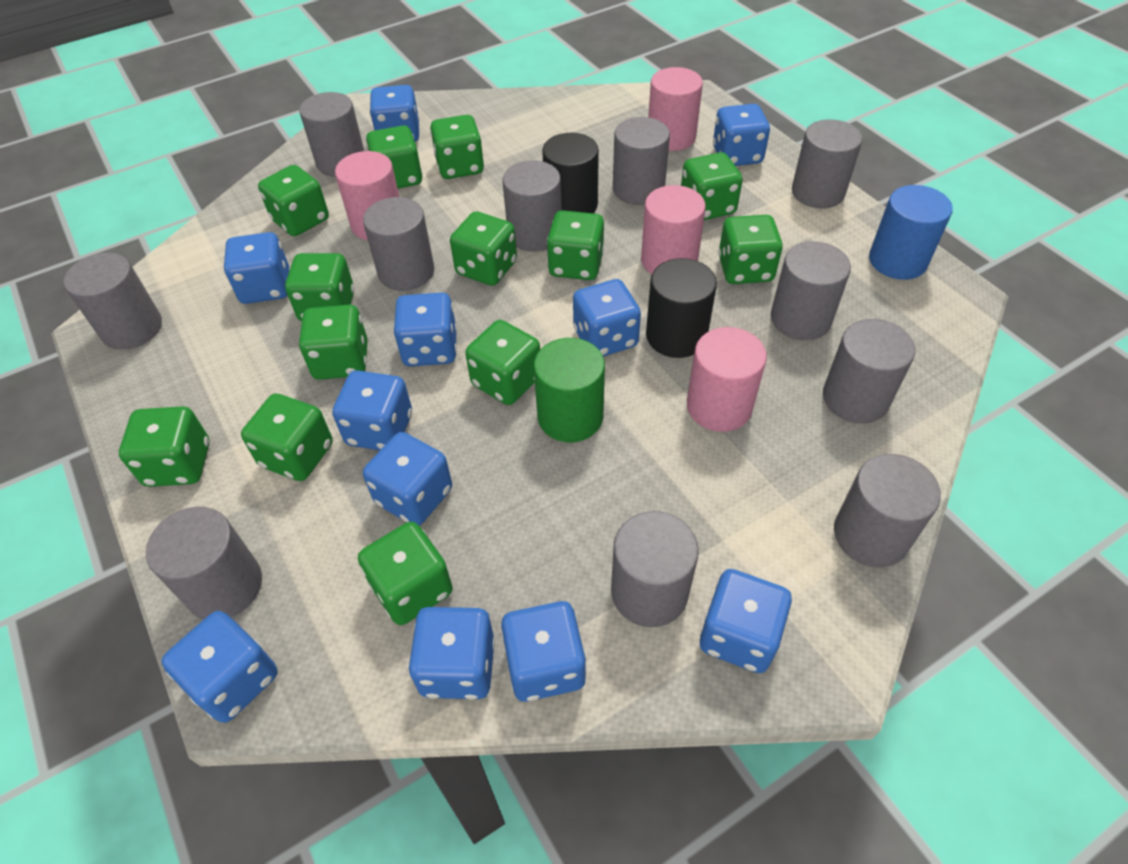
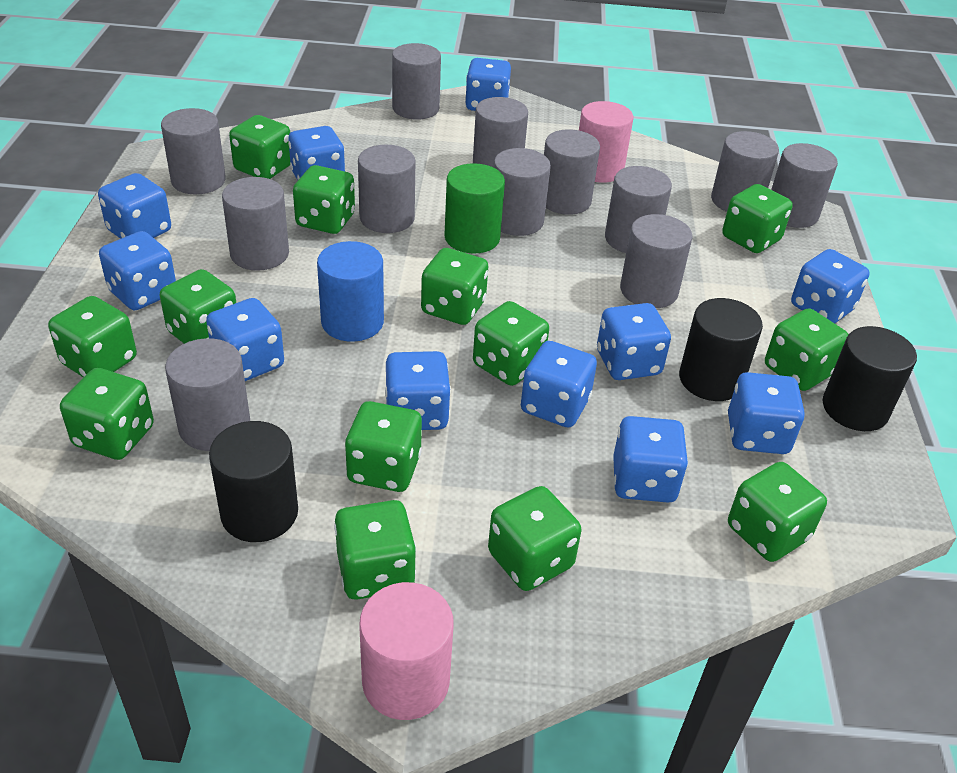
black cylinder: [542,133,599,213] [646,258,717,358] = 2 -> [209,421,298,542] [679,298,763,401] [823,326,917,431] = 3
grey cylinder: [64,253,162,350] [146,507,262,619] [299,92,364,177] [363,197,434,291] [503,160,562,252] [611,511,699,627] [613,117,670,205] [771,242,851,340] [792,119,862,208] [823,319,915,423] [834,454,941,567] = 11 -> [161,108,226,195] [165,338,250,451] [222,177,289,271] [358,145,415,233] [392,43,441,120] [473,97,528,167] [493,148,551,236] [544,129,600,215] [605,166,672,253] [620,214,693,308] [711,131,779,212] [771,143,838,228] = 12
pink cylinder: [335,151,399,240] [641,185,706,274] [648,67,703,151] [687,327,767,432] = 4 -> [359,582,454,720] [579,101,633,183] = 2

